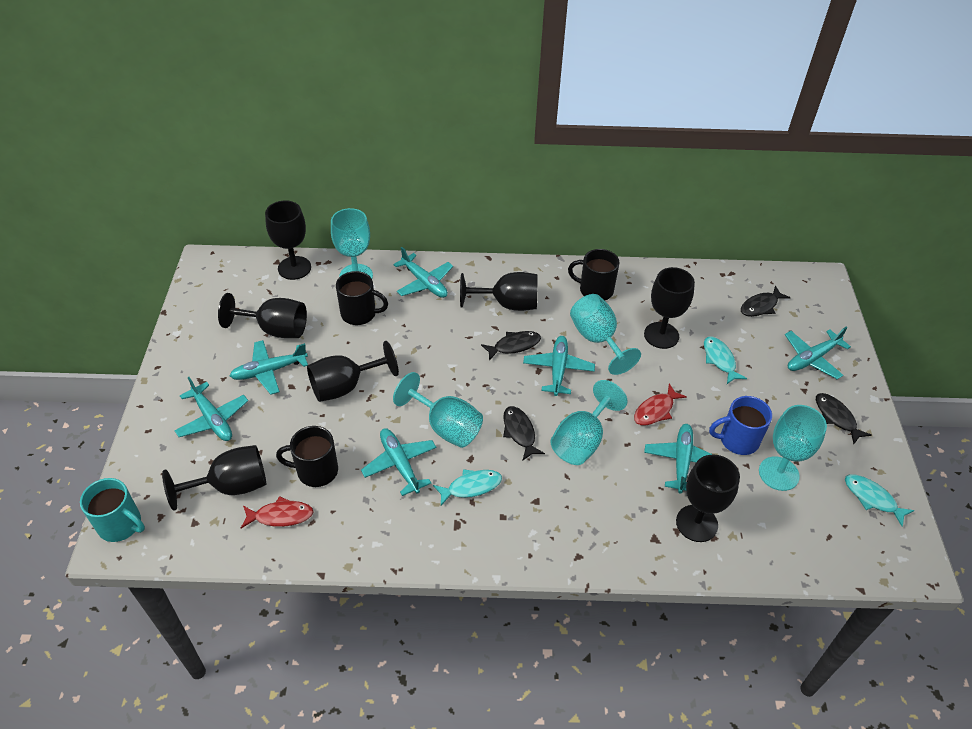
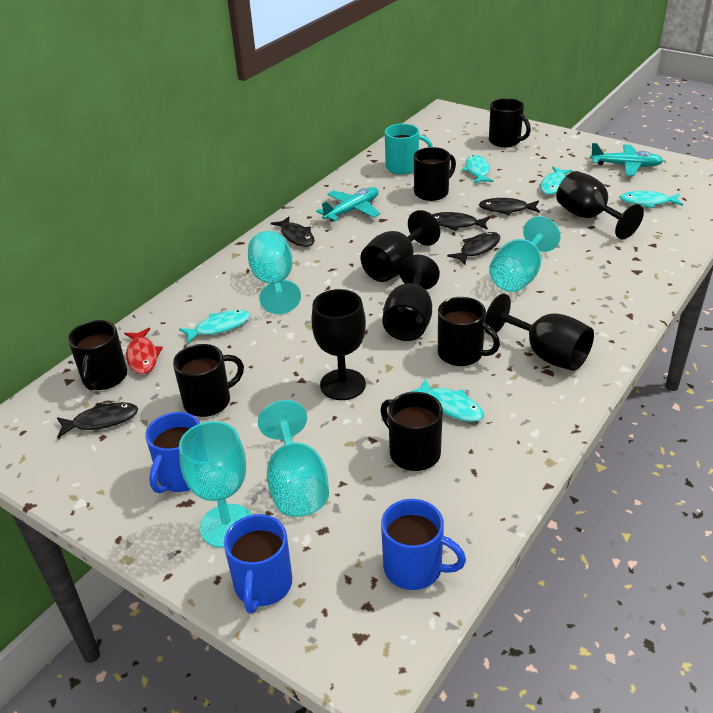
black fish: [481,331,541,361] [503,406,545,460] [741,286,790,317] [816,393,871,444] = 4 -> [57,402,138,438] [270,217,315,247] [432,212,490,231] [447,232,500,265] [479,198,540,215] = 5
black goblet: [162,445,266,511] [218,293,307,338] [265,200,311,280] [307,341,399,402] [460,272,538,311] [644,267,695,349] [676,454,740,542] = 7 -> [311,289,366,400] [361,210,440,282] [382,255,440,341] [485,294,594,371] [556,171,644,240] = 5
black mug: [276,426,338,487] [336,271,388,325] [568,249,620,301] = 3 -> [68,320,127,390] [173,344,244,417] [380,392,443,471] [414,147,456,201] [438,297,500,366] [489,98,531,147] = 6
blue mug: [709,396,772,455] = 1 -> [145,412,200,493] [224,514,292,613] [381,499,466,590] = 3
red fish: [241,496,314,528] [634,384,687,426] = 2 -> [124,328,163,374] = 1
turquoise fish: [433,469,502,505] [704,337,747,384] [845,475,914,527] = 3 -> [179,310,250,343] [410,379,484,422] [462,155,494,183] [540,167,573,195] [619,191,683,208] = 5
turquoise goblet: [331,208,373,278] [393,372,483,448] [550,380,627,465] [570,294,641,375] [759,405,827,491] = 5 -> [179,421,252,548] [248,231,301,314] [258,400,329,517] [489,216,561,292] = 4
turquoise plane: [174,377,248,441] [230,340,308,395] [361,428,436,496] [393,247,453,298] [523,336,595,396] [644,424,712,494] [785,327,851,379] = 7 -> [316,187,380,221] [590,143,664,176] = 2

